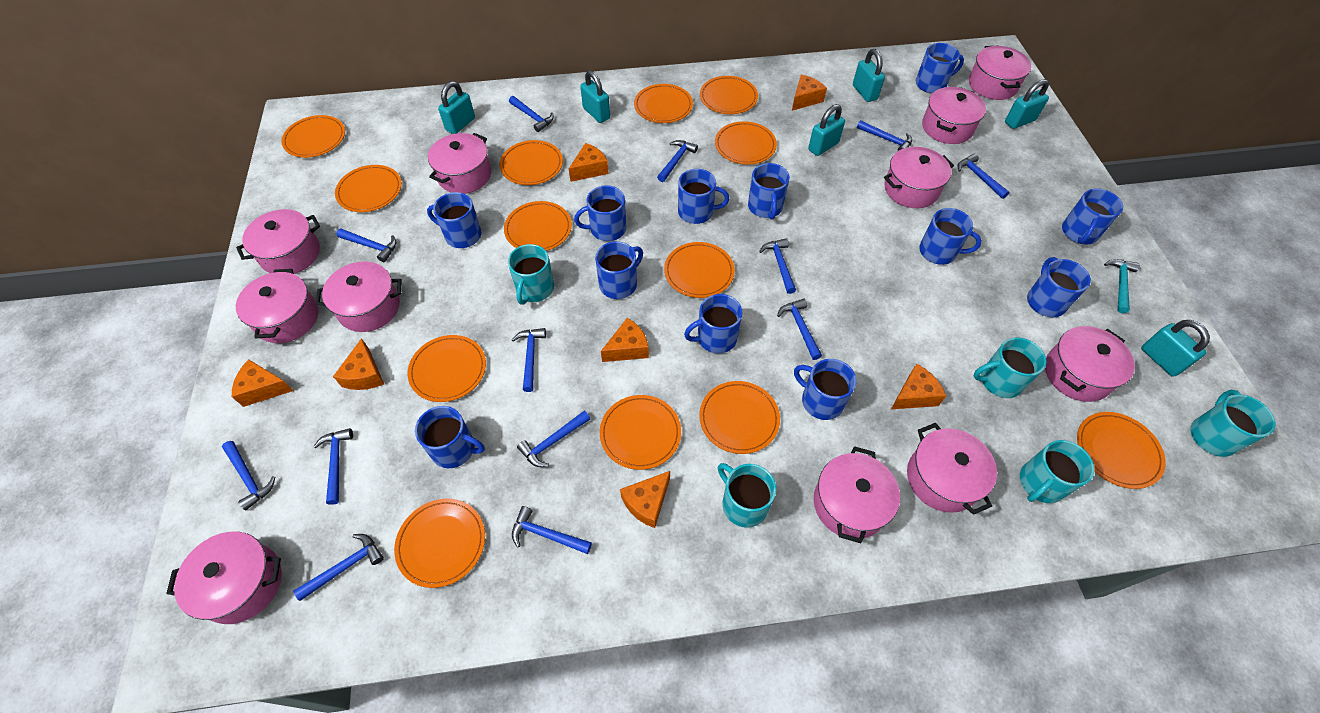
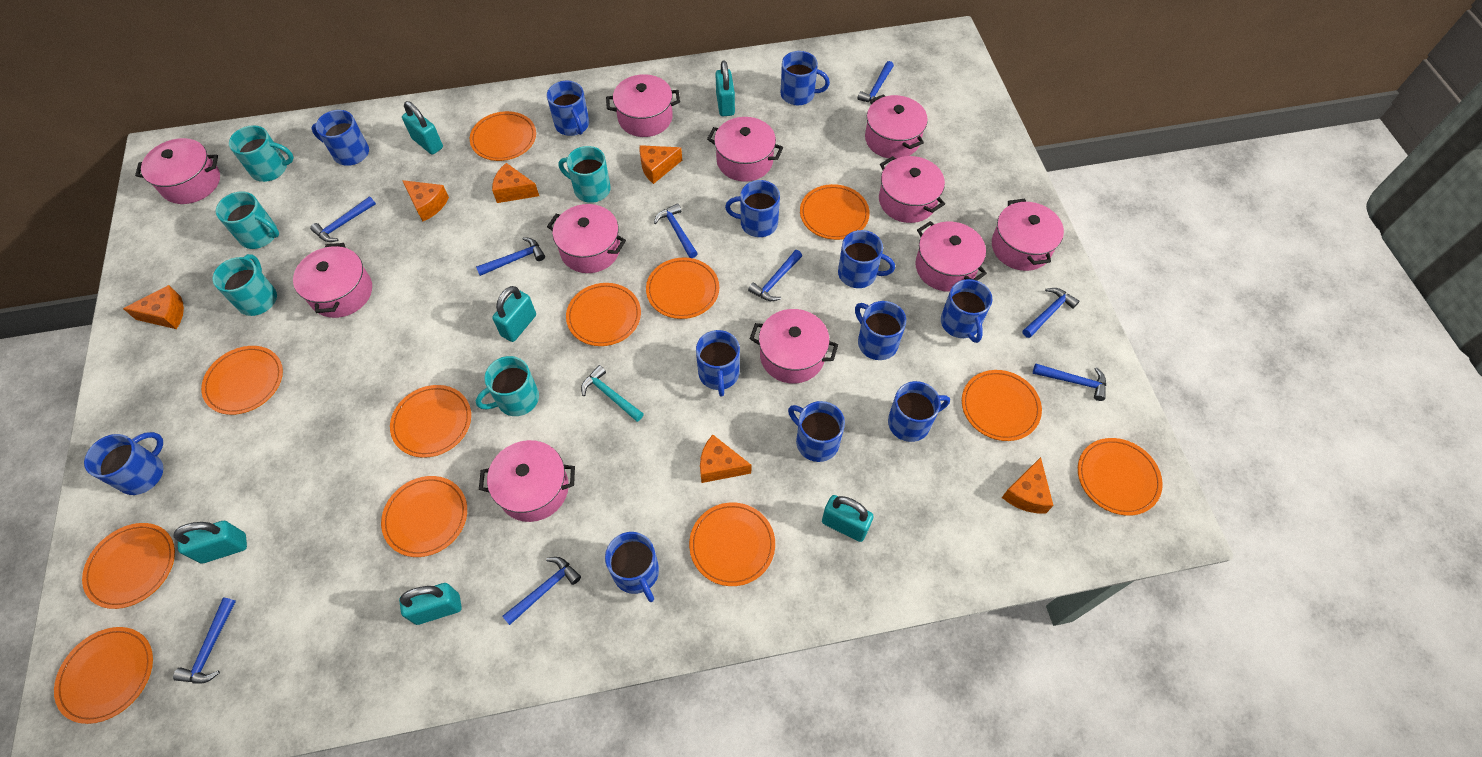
blue hammer: [222,441,275,510] [293,534,384,601] [313,428,353,505] [336,229,397,262] [509,96,554,132] [512,328,546,392] [512,506,592,554] [517,410,590,467] [657,140,698,182] [759,238,796,294] [777,299,822,360] [857,120,912,151] [957,153,1010,199] = 13 -> [173,598,236,684] [310,196,376,242] [476,237,545,276] [502,557,581,625] [654,203,698,258] [748,250,802,301] [857,61,894,104] [1023,288,1079,338] [1033,364,1106,401] = 9
orange cheese: [232,359,293,407] [333,338,384,390] [569,143,609,182] [601,318,649,362] [620,471,670,528] [792,75,827,111] [891,364,946,409] = 7 -> [123,285,184,329] [402,180,449,221] [492,163,539,203] [640,145,682,184] [700,435,752,483] [1002,457,1054,514] = 6
orange plate: [281,115,345,158] [335,165,402,212] [394,499,485,588] [408,335,486,402] [499,140,563,185] [504,201,572,251] [600,395,681,470] [634,84,693,123] [664,242,735,298] [699,381,780,454] [700,76,758,114] [715,121,777,165] [1077,412,1166,489] = 13 -> [54,627,153,724] [82,523,175,609] [201,346,283,415] [381,476,467,557] [390,385,471,458] [470,111,536,161] [566,283,641,346] [646,257,719,319] [689,502,775,586] [800,184,870,240] [962,370,1042,441] [1078,438,1163,516] = 12

